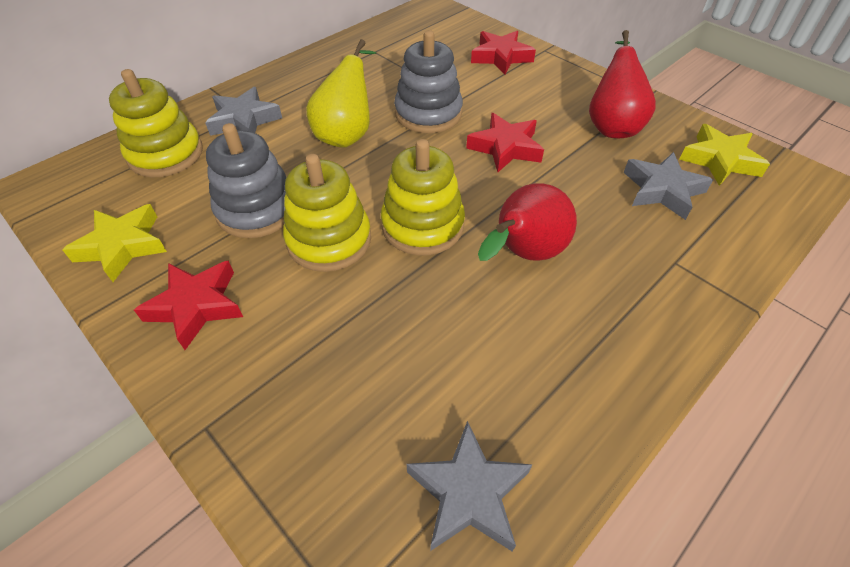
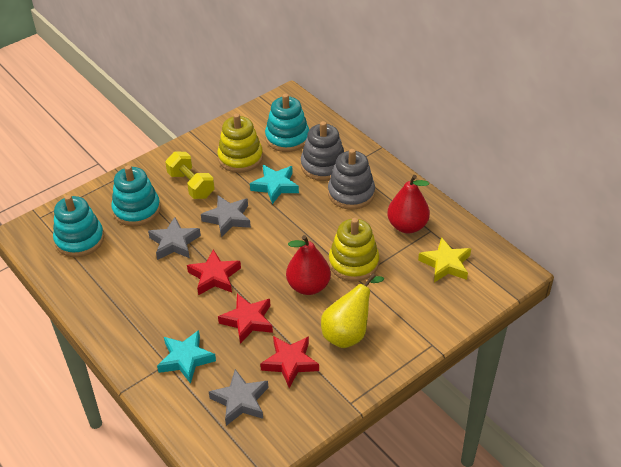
turquoise stacking toy: none = 0 -> [53,195,104,257] [111,165,160,226] [265,94,309,152] = 3
turquoise star: none = 0 -> [157,330,216,384] [250,165,299,204] = 2
yellow dumbbell: none = 0 -> [165,152,215,199] = 1
yellow stacking toy: [109,69,203,177] [283,154,371,272] [381,139,465,256] = 3 -> [217,113,263,173] [329,218,379,281] = 2
yellow star: [62,204,167,282] [679,124,770,186] = 2 -> [418,237,471,283] = 1

